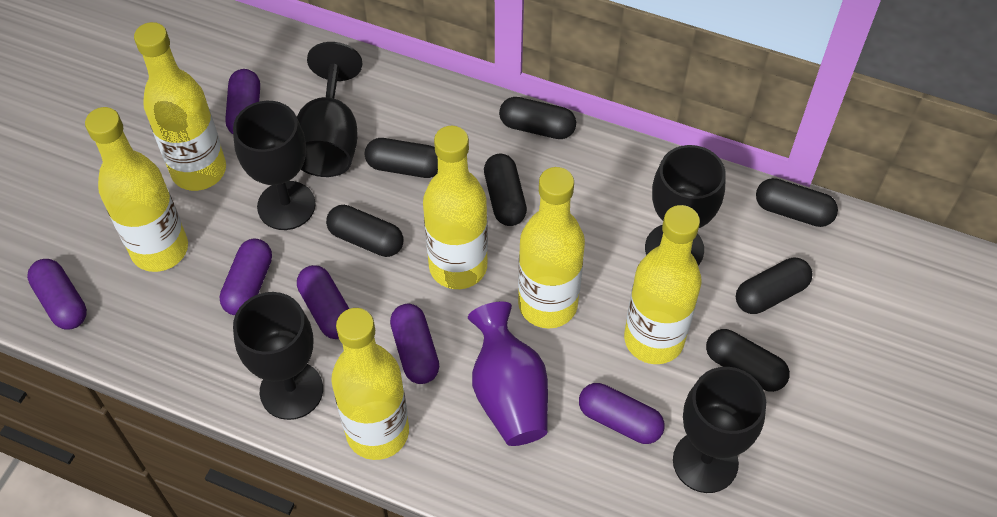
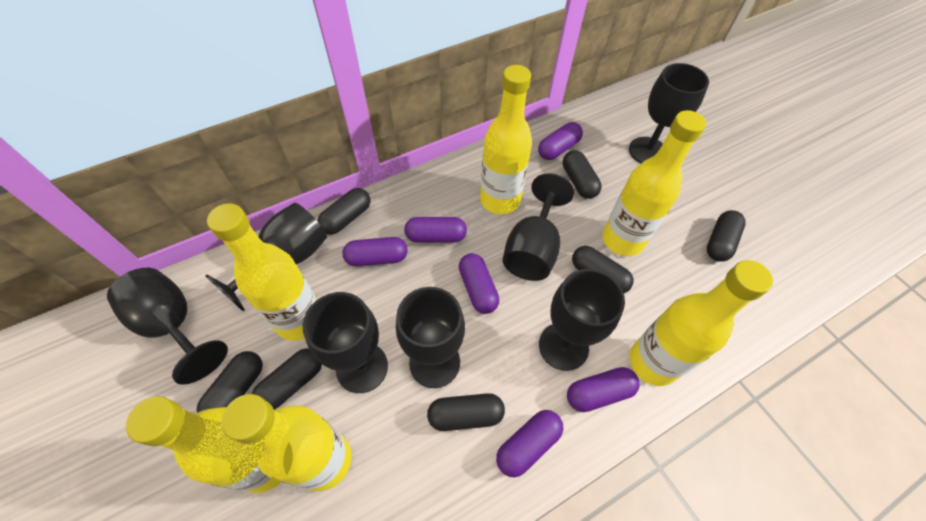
black goblet: [233,101,316,230] [233,292,323,420] [297,42,362,177] [645,145,726,265] [673,367,766,493] = 5 -> [107,268,228,385] [206,203,327,311] [302,292,388,393] [396,287,465,388] [503,173,574,281] [539,269,625,371] [629,63,709,163] = 7
purple vase: [468,302,548,446] = 1 -> none = 0

